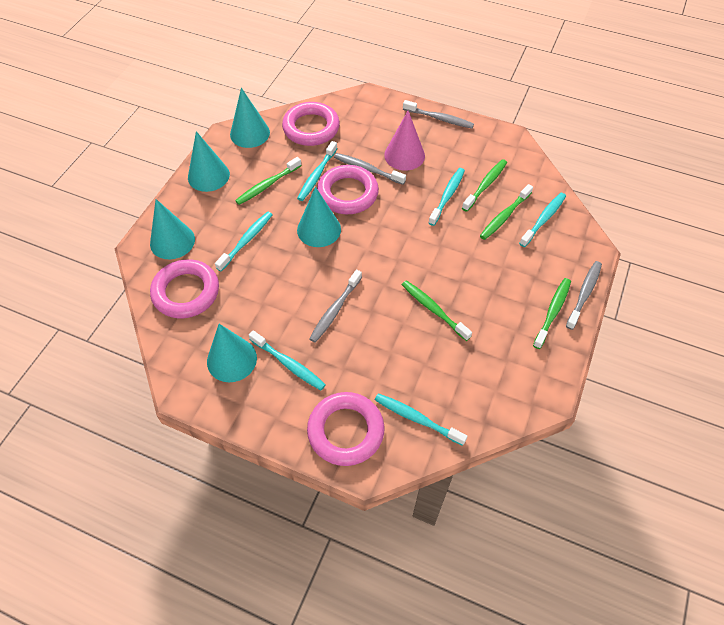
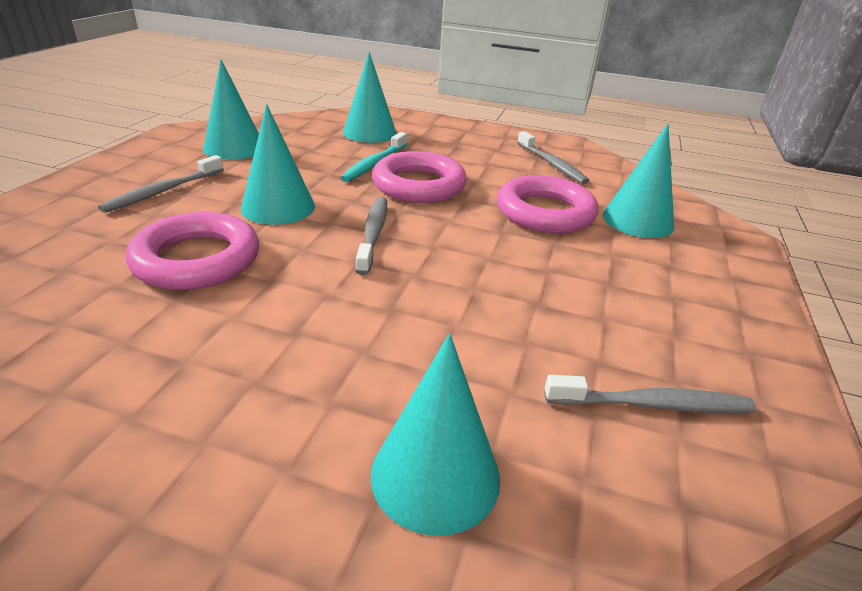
green toothbrush: [235,157,302,205] [402,280,472,341] [462,159,507,212] [480,184,533,240] [533,278,571,349] = 5 -> none = 0
pink cone: [384,111,425,170] = 1 -> none = 0
pink ring: [150,259,219,318] [282,102,340,146] [307,392,385,466] [317,165,379,214] = 4 -> [126,212,259,290] [372,151,467,203] [497,175,599,233] = 3
turquoise toothbrush: [215,211,273,272] [249,330,326,390] [297,141,338,201] [375,393,468,446] [428,168,465,226] [519,193,566,247] = 6 -> [340,132,407,182] = 1

